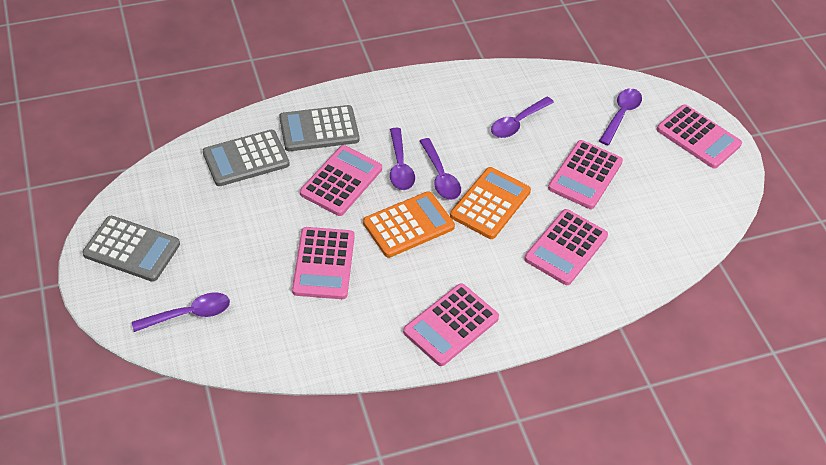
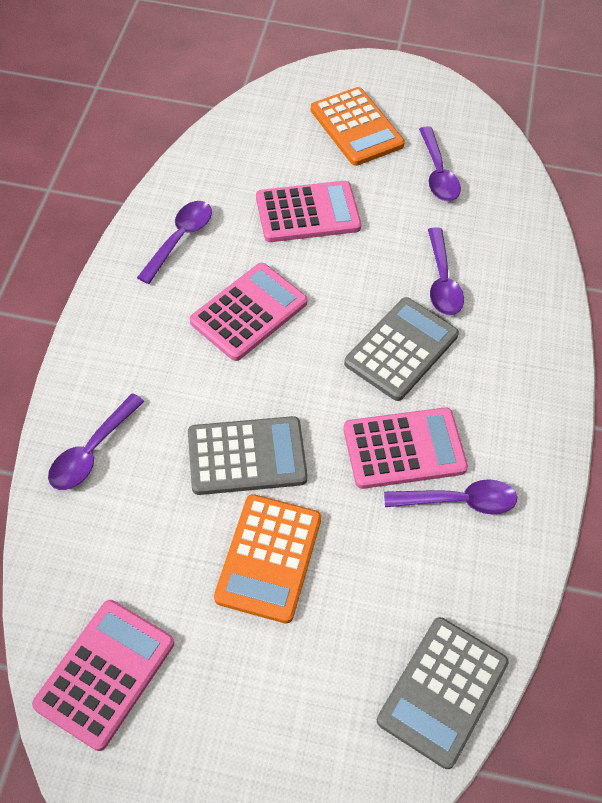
pink calculator: [292,227,355,299] [300,145,382,216] [403,283,499,366] [524,209,608,285] [548,140,623,209] [657,105,742,169] = 6 -> [32,600,174,751] [190,263,308,361] [256,181,361,242] [343,407,468,489] = 4

